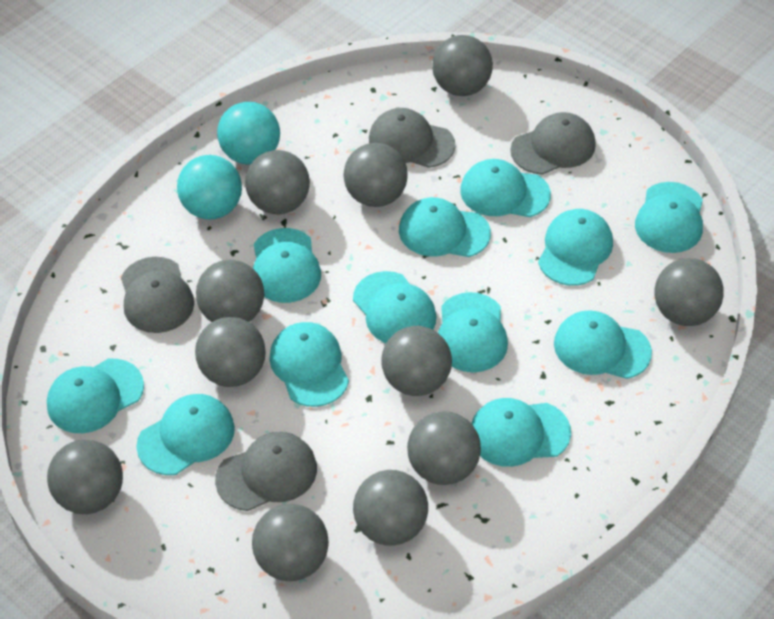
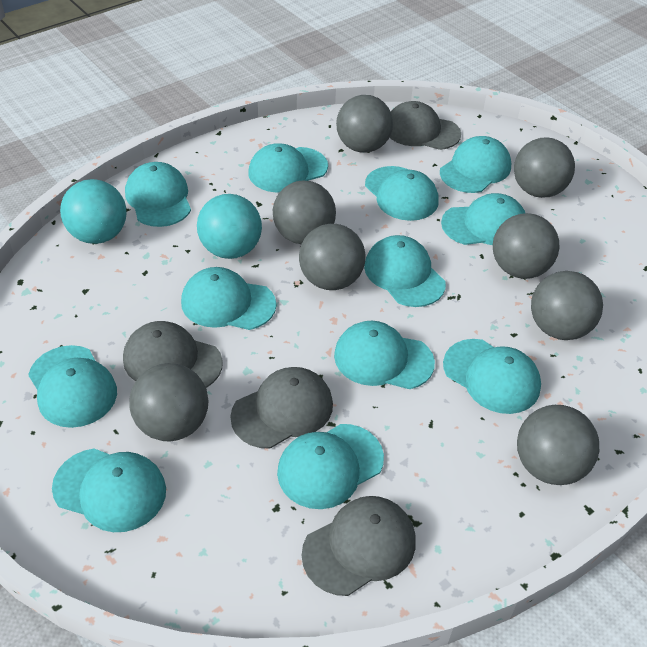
grey ball: [47,440,123,514] [195,317,266,387] [196,260,264,322] [245,150,310,215] [252,504,329,581] [344,143,408,207] [353,470,428,546] [381,326,452,396] [407,411,481,485] [432,35,493,96] [655,258,724,326] = 11 -> [129,363,208,441] [273,181,336,244] [299,224,366,290] [336,95,393,153] [493,213,560,279] [514,137,575,198] [517,405,599,485] [531,271,603,340] = 8

